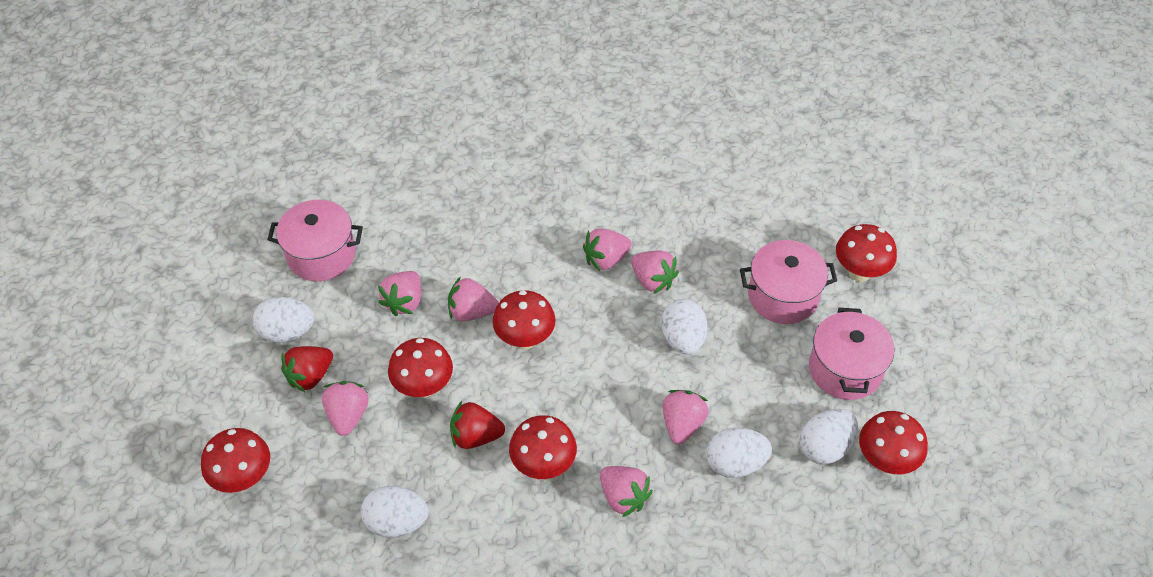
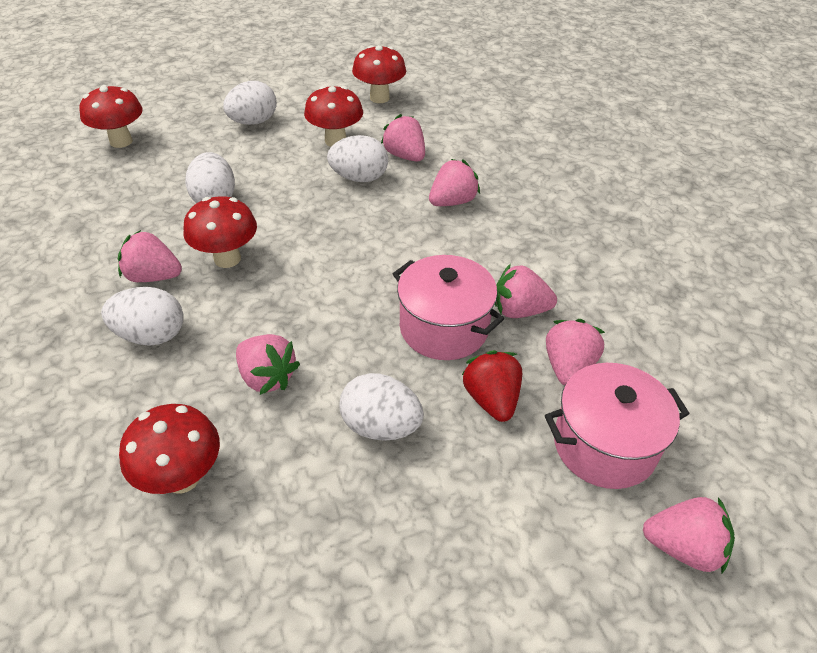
pink pot: [267,200,363,281] [740,240,837,324] [809,308,894,400] = 3 -> [393,255,504,360] [545,363,690,489] = 2
red mushroom: [201,428,270,493] [388,338,453,398] [493,290,555,349] [509,415,577,479] [836,224,897,282] [859,411,928,474] = 6 -> [79,85,143,148] [119,404,220,494] [183,196,257,268] [304,86,363,147] [352,45,406,103] = 5
red strawberry: [281,346,333,393] [450,401,505,449] = 2 -> [462,350,522,422] = 1

